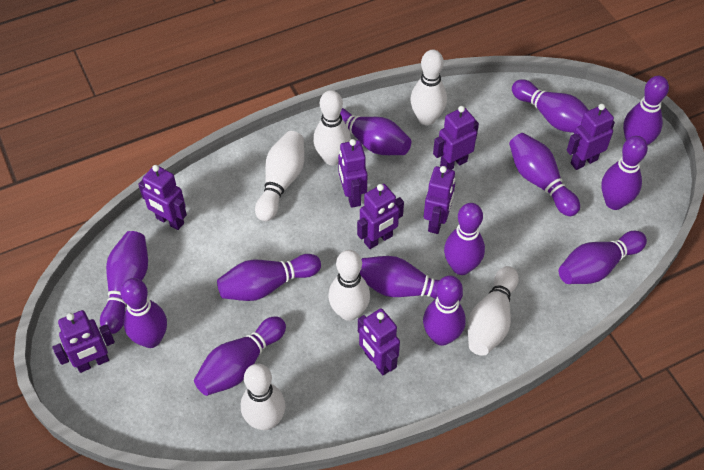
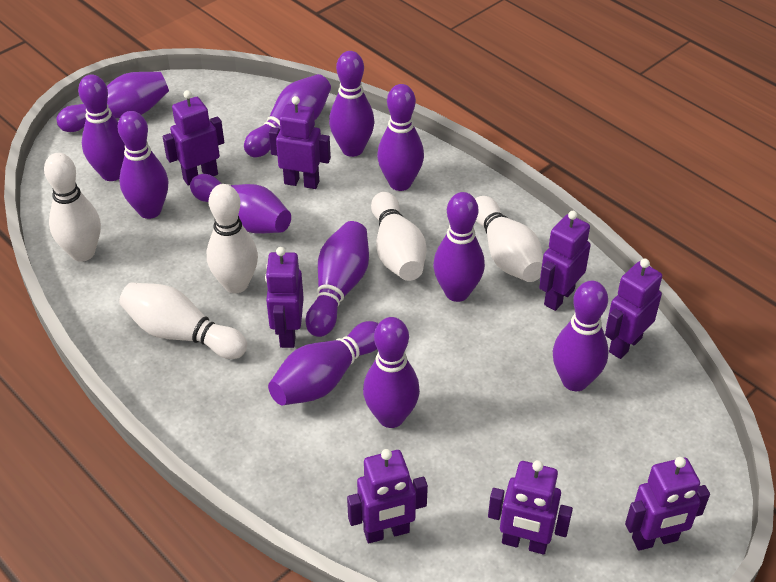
purple bowling pin: [100,231,148,334] [120,278,167,348] [194,316,286,396] [217,254,321,301] [340,108,411,155] [359,256,463,302] [423,275,466,346] [444,203,485,275] [509,133,580,216] [512,79,589,133] [559,231,647,284] [601,136,648,210] [623,76,669,146] = 13 -> [56,72,169,132] [78,74,125,181] [118,111,168,219] [190,174,291,234] [244,74,331,157] [268,321,379,405] [306,221,369,337] [329,51,375,157] [363,317,420,428] [377,84,424,191] [433,192,485,302] [553,281,609,391] = 12
white bowling pin: [241,364,286,430] [255,131,304,221] [313,90,351,165] [328,250,370,321] [410,50,447,125] [467,266,519,356] = 6 -> [44,153,101,262] [119,283,247,359] [207,184,258,293] [371,192,426,281] [475,196,543,282] = 5

